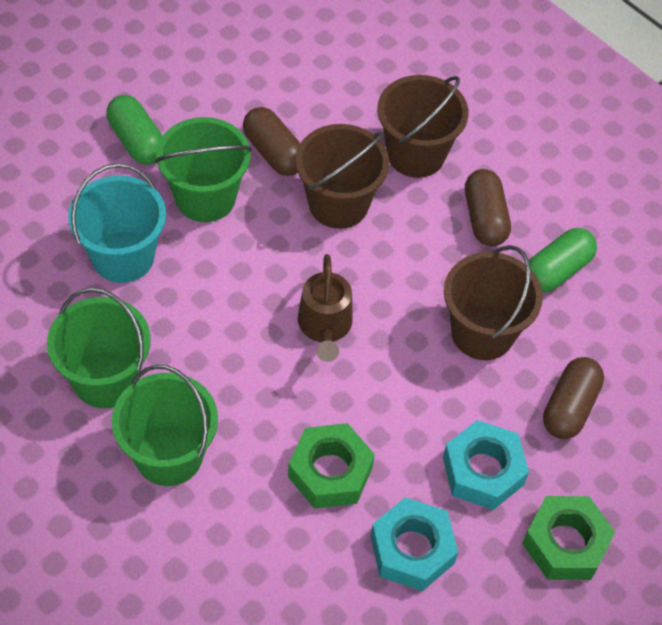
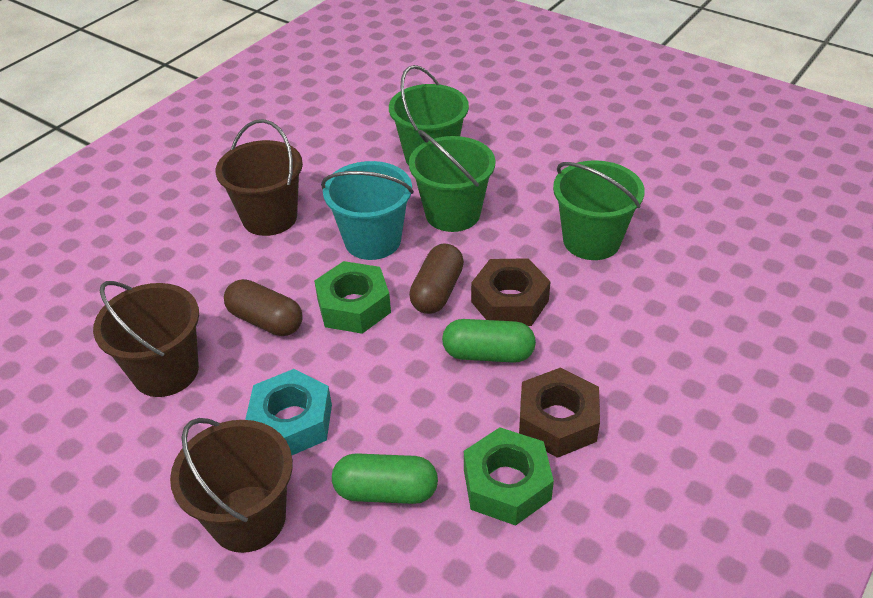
brown capsule: [243,107,300,176] [465,169,511,246] [543,357,604,439] = 3 -> [224,279,303,336] [409,243,464,314] = 2
brown nut: none = 0 -> [471,258,551,326] [519,367,600,458] = 2
brown watering can: [298,254,353,362] = 1 -> none = 0
turquoise nut: [370,497,458,591] [443,420,529,510] = 2 -> [245,369,332,455] = 1

